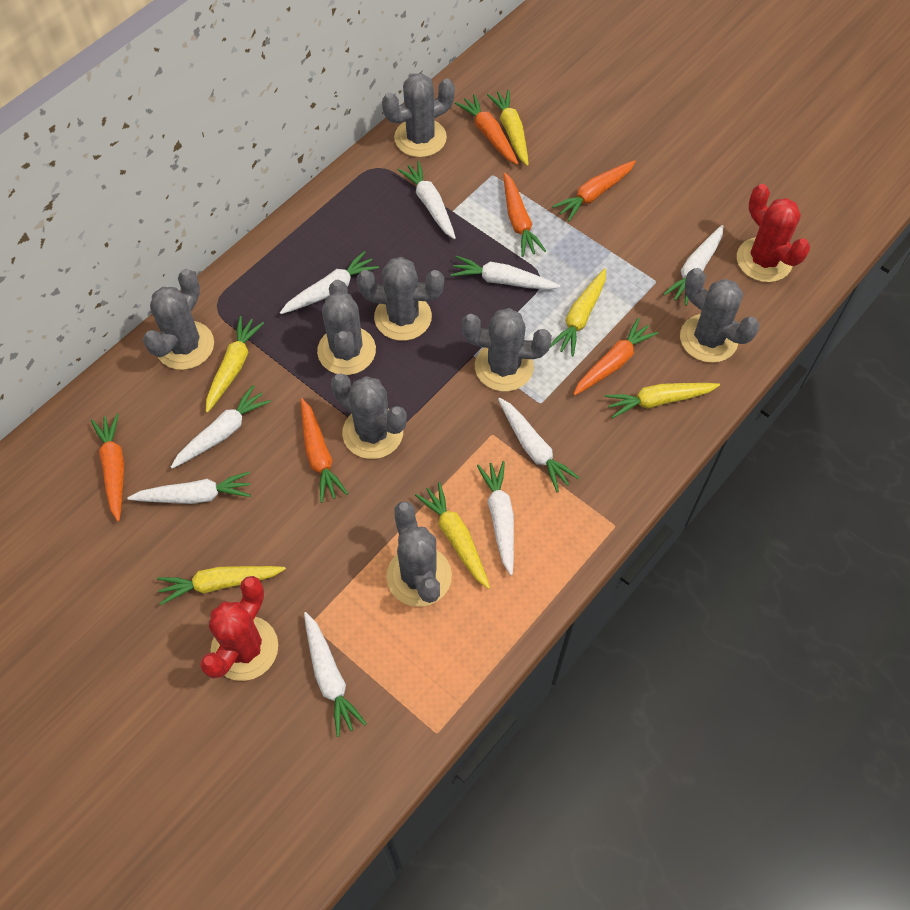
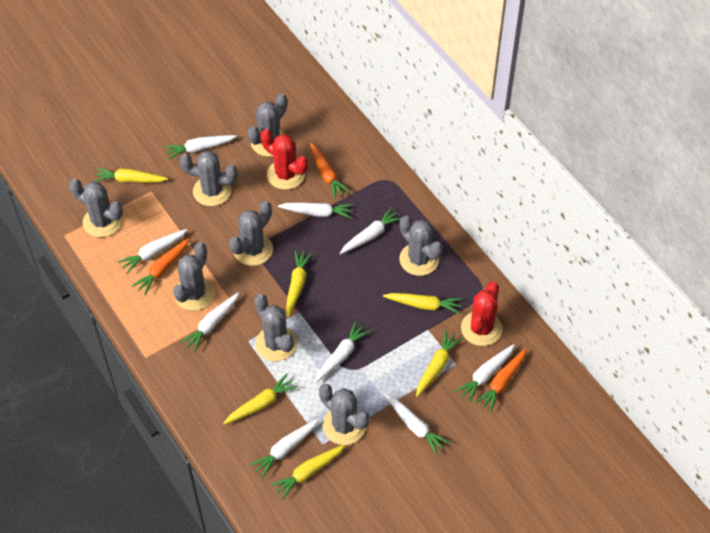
orange carrot: [91,414,124,522] [301,398,348,503] [455,94,519,165] [504,173,546,257] [552,160,636,221] [573,318,658,396] = 6 -> [132,238,190,295] [310,143,350,199] [474,348,526,412] = 3

